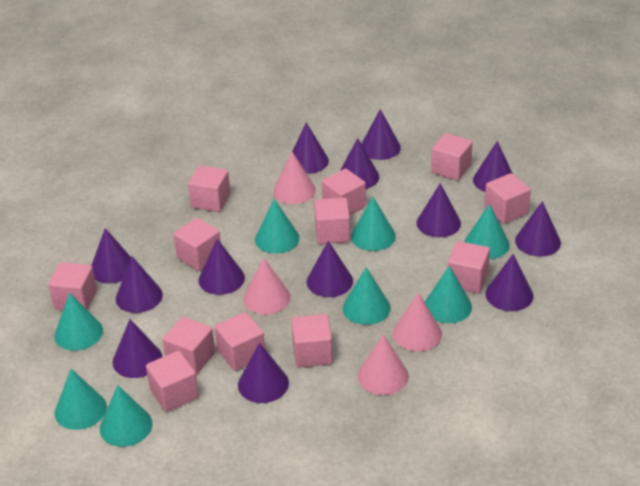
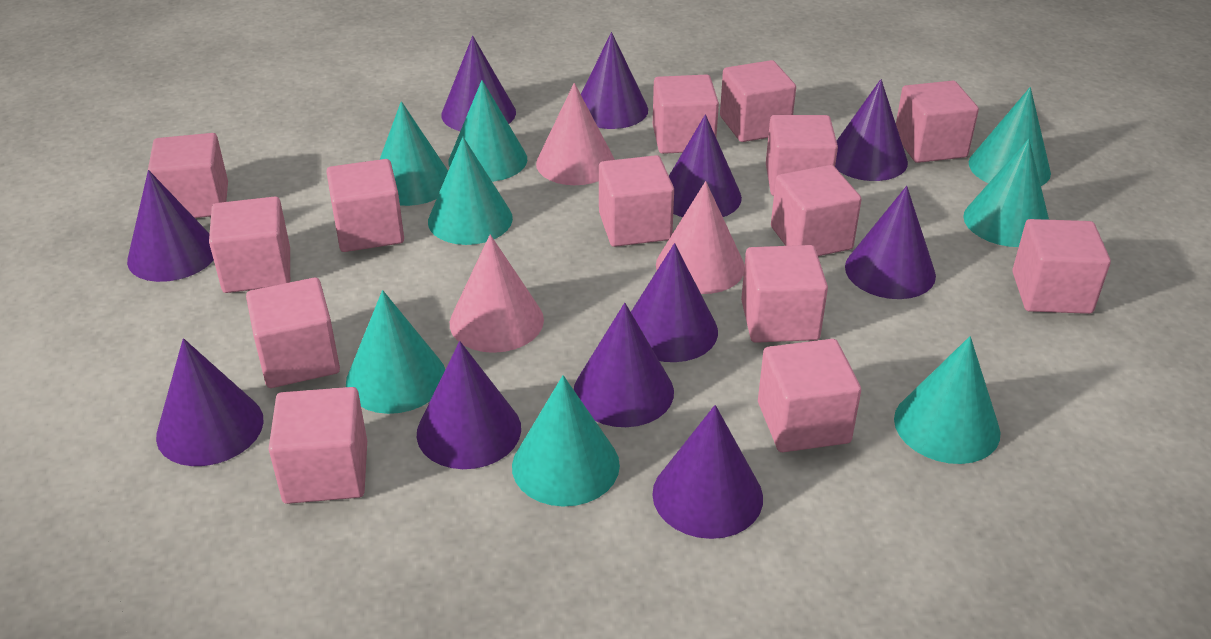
pink cone: [243,257,291,315] [273,152,316,204] [358,335,409,395] [393,292,442,351] = 4 -> [450,234,544,353] [536,83,615,185] [656,181,744,294] = 3
pink cube: [48,262,97,310] [146,351,199,412] [162,317,215,375] [173,218,221,271] [188,165,230,212] [215,312,265,371] [291,314,333,367] [314,198,350,244] [322,168,366,215] [431,133,473,181] [448,241,490,293] [484,173,531,224] = 12 -> [148,133,228,218] [209,196,290,293] [246,278,340,388] [269,387,367,504] [326,159,404,252] [599,155,674,247] [653,75,719,154] [720,60,796,142] [741,245,828,343] [758,339,861,452] [766,115,838,196] [771,165,862,256] [896,81,979,163] [1012,219,1111,314] = 14
purple cone: [91,228,131,283] [112,319,162,378] [116,256,163,313] [199,239,245,295] [238,343,289,403] [292,122,329,174] [307,241,353,297] [340,138,379,189] [361,109,401,160] [417,183,461,237] [473,141,513,192] [485,254,534,311] [515,201,561,257] = 13 -> [127,170,214,282] [156,338,264,466] [417,341,521,469] [441,36,516,131] [574,303,674,427] [581,32,648,129] [631,243,718,362] [652,405,763,539] [669,114,742,217] [835,79,908,181] [845,186,936,299] = 11

